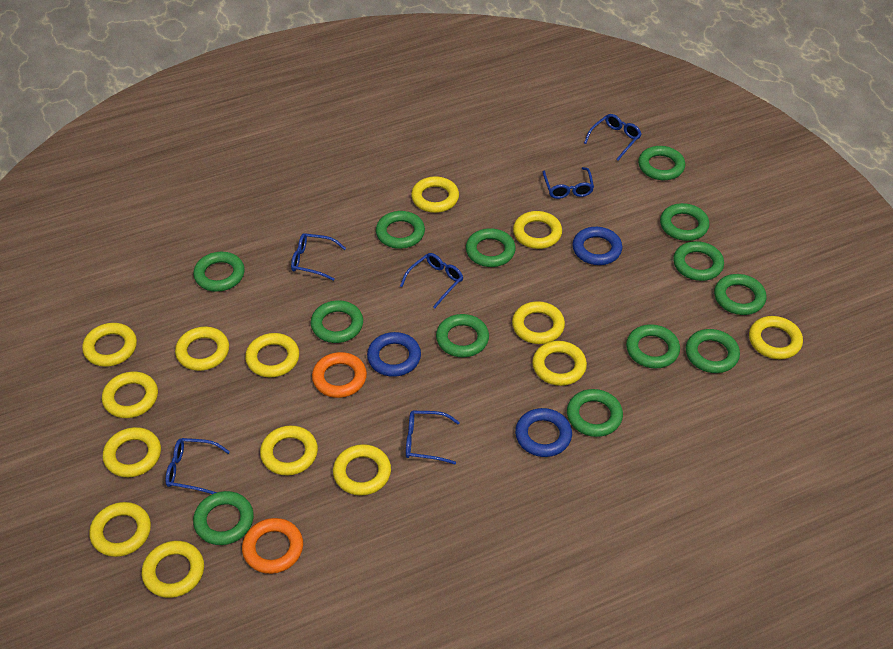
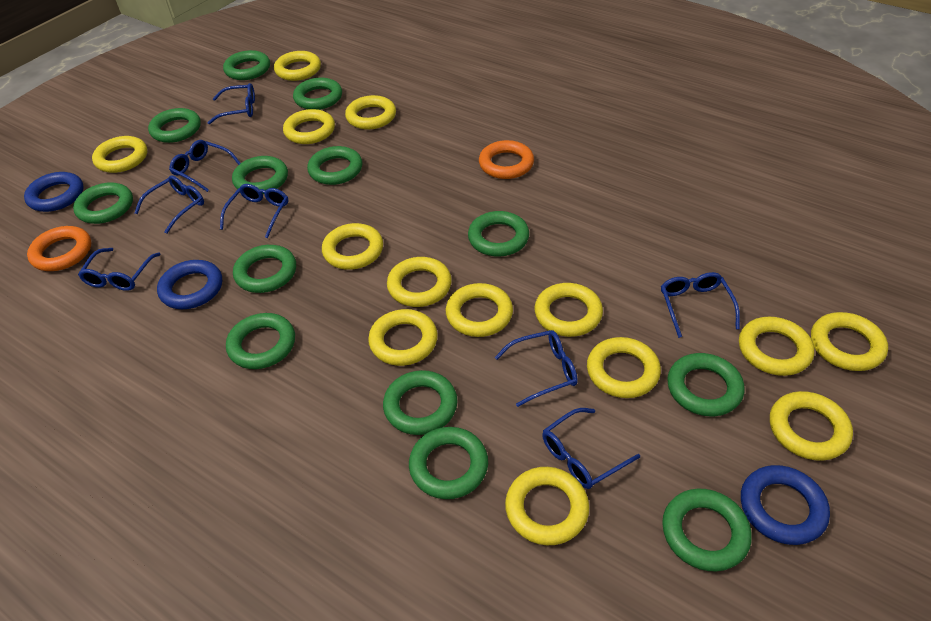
blue glasses: [165,438,230,494] [291,233,346,281] [400,253,463,308] [406,411,460,464] [543,167,594,199] [584,114,641,161] = 6 -> [78,248,161,291] [134,175,204,234] [169,140,240,192] [208,83,255,124] [220,184,288,238] [495,330,578,407] [542,408,640,489] [661,272,740,338] = 8

